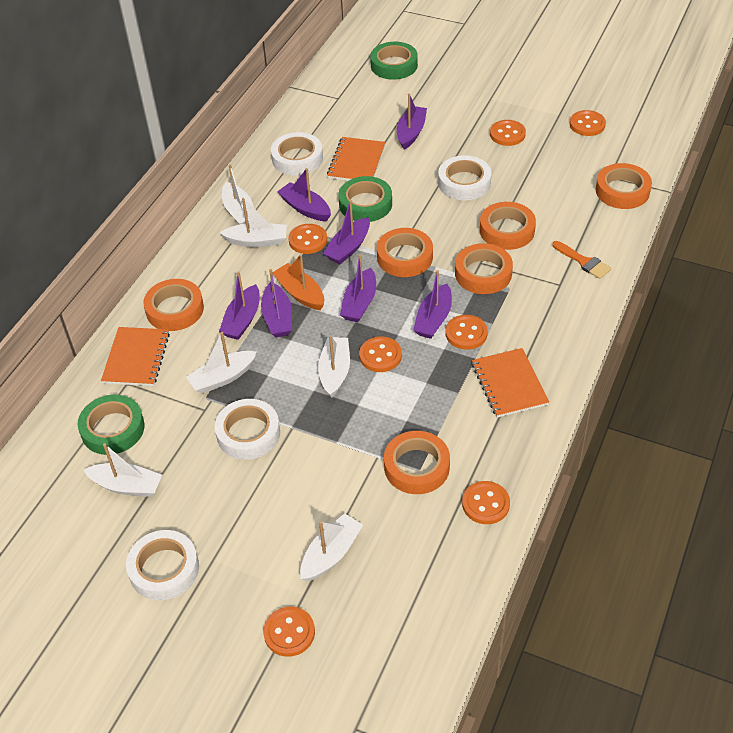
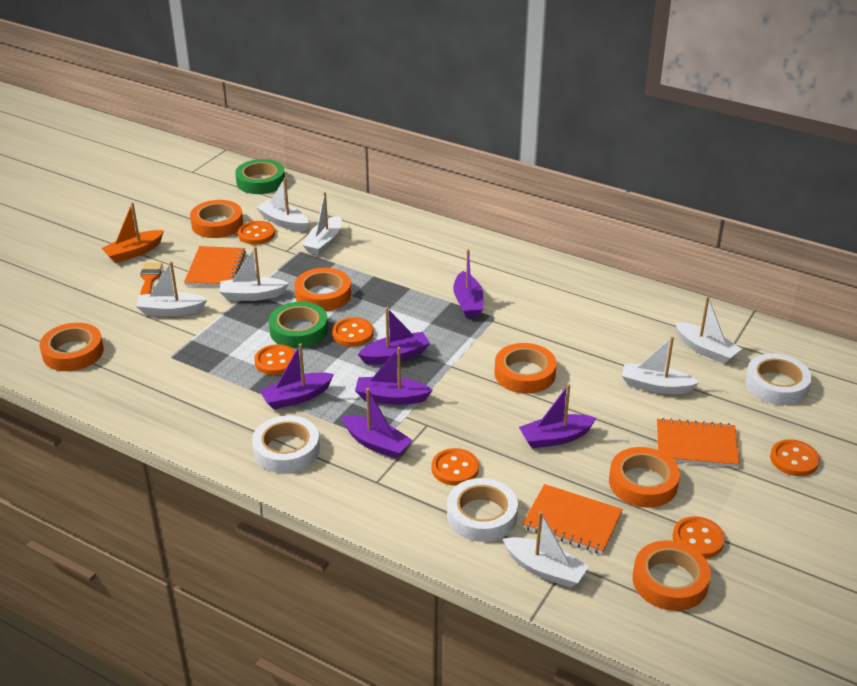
green tape: [78,395,144,455] [338,176,392,222] [370,42,418,80] = 3 -> [235,159,285,194] [269,302,328,348] = 2
orange button: [263,606,315,657] [288,224,327,254] [359,336,402,372] [445,315,488,350] [462,481,510,524] [490,120,526,146] [570,110,606,136] = 7 -> [238,221,275,244] [254,344,295,375] [332,317,374,347] [432,448,479,486] [673,516,725,558] [770,439,820,476] = 6
purple boat: [219,272,260,340] [261,269,292,337] [277,168,331,221] [323,200,370,264] [340,254,376,322] [397,93,427,149] [413,270,452,339] = 7 -> [259,343,334,409] [342,388,413,459] [355,347,433,405] [358,307,430,365] [453,249,483,317] [519,384,597,448] = 6
white boat: [84,443,162,497] [186,332,257,394] [220,198,287,247] [222,164,254,225] [300,513,363,581] [318,335,350,398] = 6 -> [136,261,207,316] [220,246,289,301] [256,178,309,231] [302,192,342,255] [503,511,589,588] [622,336,700,394] [675,296,742,364] = 7
white tape: [126,530,199,600] [215,399,280,460] [271,132,323,175] [438,155,491,200] = 4 -> [252,416,320,473] [447,478,518,542] [745,353,812,405] = 3

